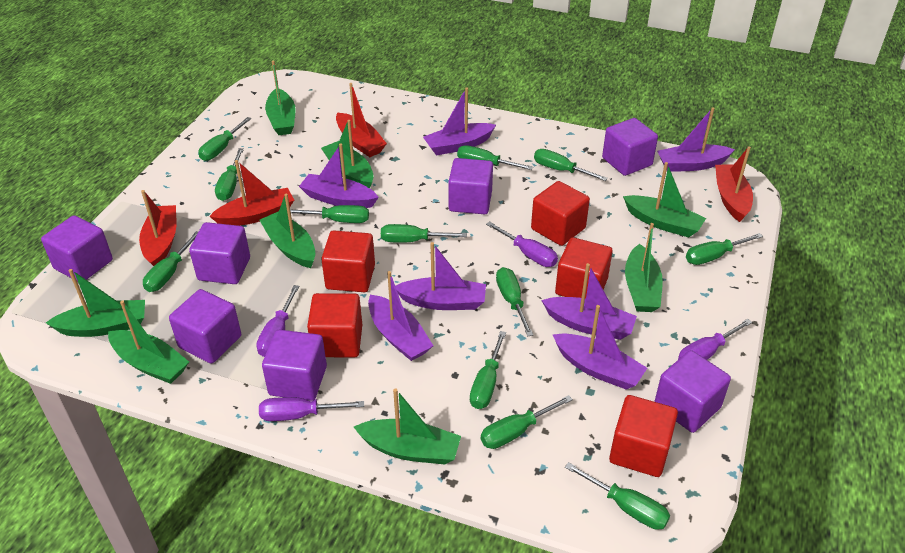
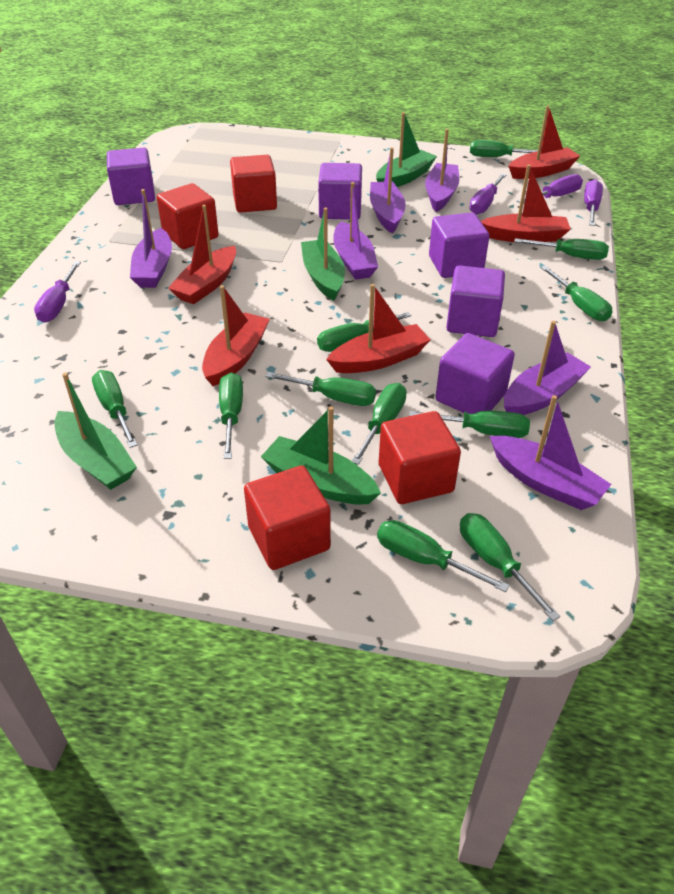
green boat: [46,269,145,337] [108,300,189,384] [259,194,315,268] [265,61,296,135] [321,120,374,188] [354,388,461,464] [623,162,706,237] [625,223,663,312] = 8 -> [54,373,137,490] [261,406,381,505] [301,208,345,301] [376,112,437,187] = 4
green screwdriver: [143,231,198,292] [198,117,251,161] [215,148,244,201] [290,205,369,223] [381,224,467,242] [457,145,533,170] [470,331,506,409] [481,395,573,449] [496,267,533,337] [534,149,608,181] [565,462,670,530] [686,233,763,265] = 12 -> [92,370,137,448] [219,373,243,459] [265,372,376,406] [317,312,412,352] [352,383,407,465] [377,520,509,592] [409,411,530,438] [460,513,560,621] [470,140,538,157] [514,238,609,260] [540,266,613,321] = 11
purple boat: [299,144,379,208] [368,271,434,361] [395,242,486,310] [423,88,496,155] [541,263,637,340] [552,305,647,390] [657,107,735,172] = 7 -> [130,189,172,288] [333,182,378,280] [370,147,406,233] [425,129,459,212] [490,395,611,510] [504,321,591,415] = 6
purple cube: [41,215,113,282] [169,289,241,364] [189,222,250,284] [262,330,327,401] [449,158,493,214] [602,118,658,176] [654,350,731,433] = 7 -> [107,148,155,205] [318,163,362,220] [429,213,490,278] [436,333,515,414] [446,265,505,337] = 5
red boat: [139,190,176,266] [209,160,294,226] [336,83,387,157] [715,146,753,222] = 4 -> [168,205,236,304] [202,285,270,386] [326,284,430,373] [481,164,571,242] [508,106,580,179] = 5
red cube: [307,293,362,357] [321,230,375,292] [531,181,590,246] [555,237,612,298] [609,395,678,477] = 5 -> [157,183,219,249] [230,155,277,213] [244,466,331,570] [379,411,461,504] = 4

